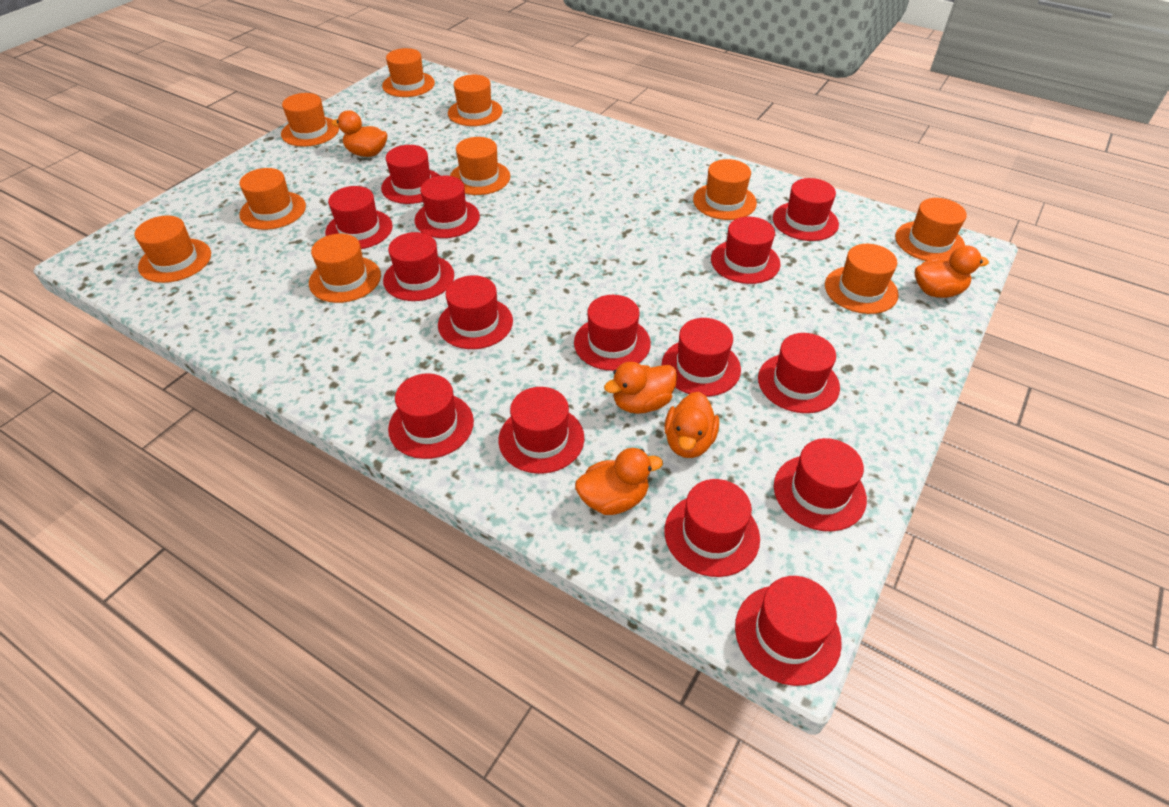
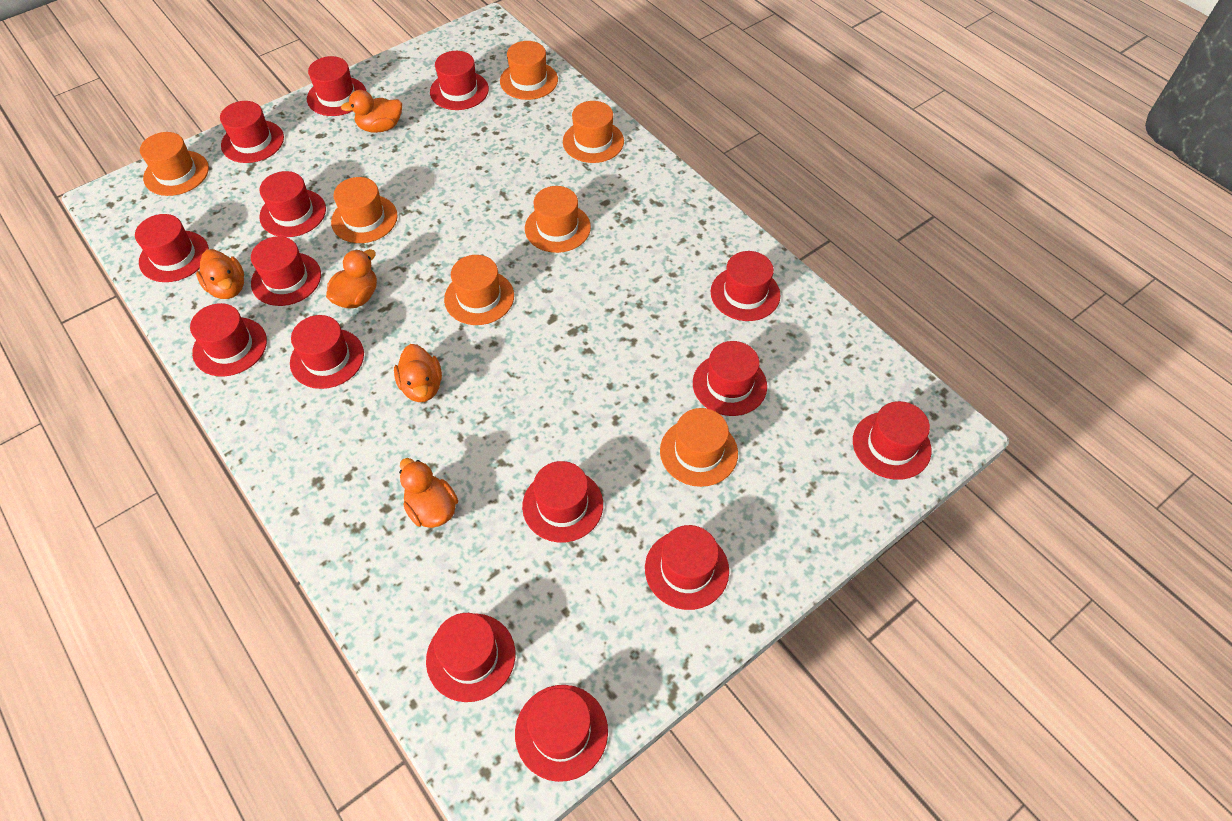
orange hat: [134,215,211,283] [239,168,306,230] [281,93,339,147] [309,234,381,303] [382,48,435,97] [448,75,503,126] [450,137,510,195] [693,159,757,220] [825,244,899,314] [895,198,967,261] = 10 -> [140,132,209,196] [331,177,398,243] [444,255,514,325] [500,41,558,100] [525,186,591,253] [563,101,624,163] [660,408,738,487] = 7

